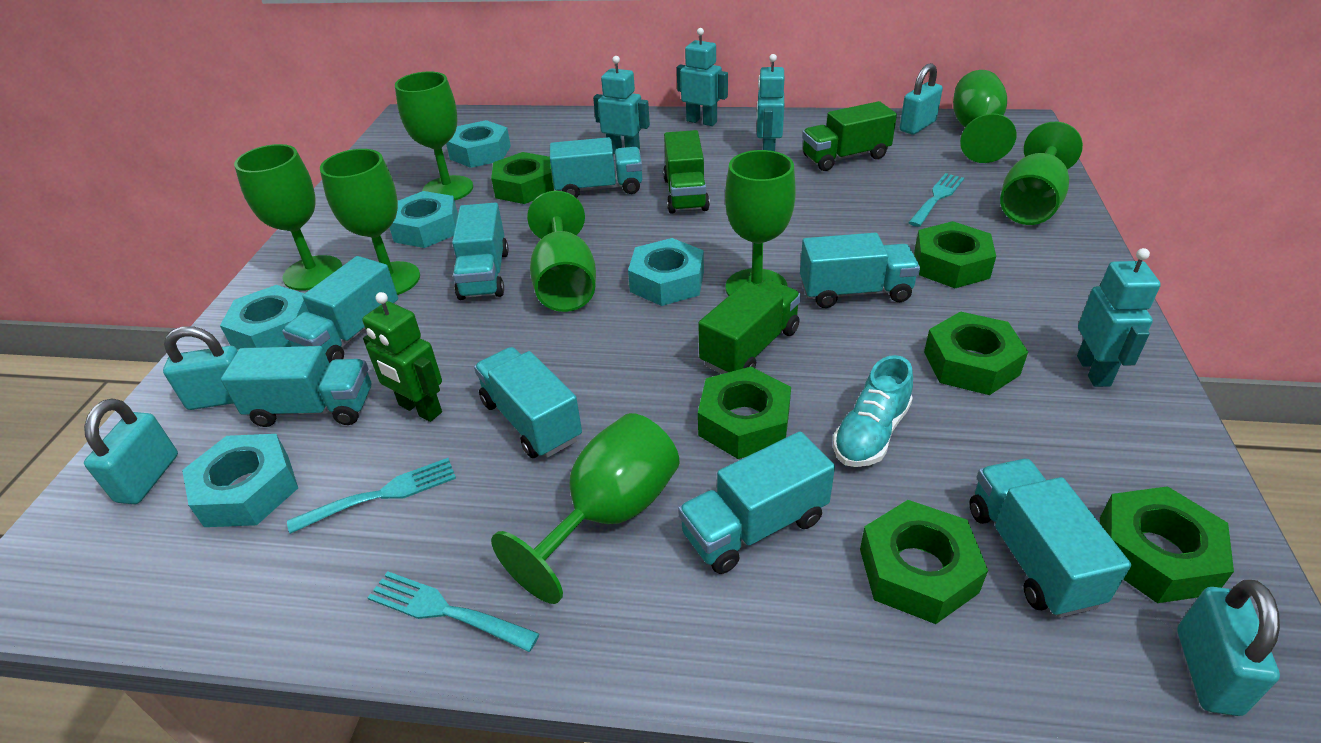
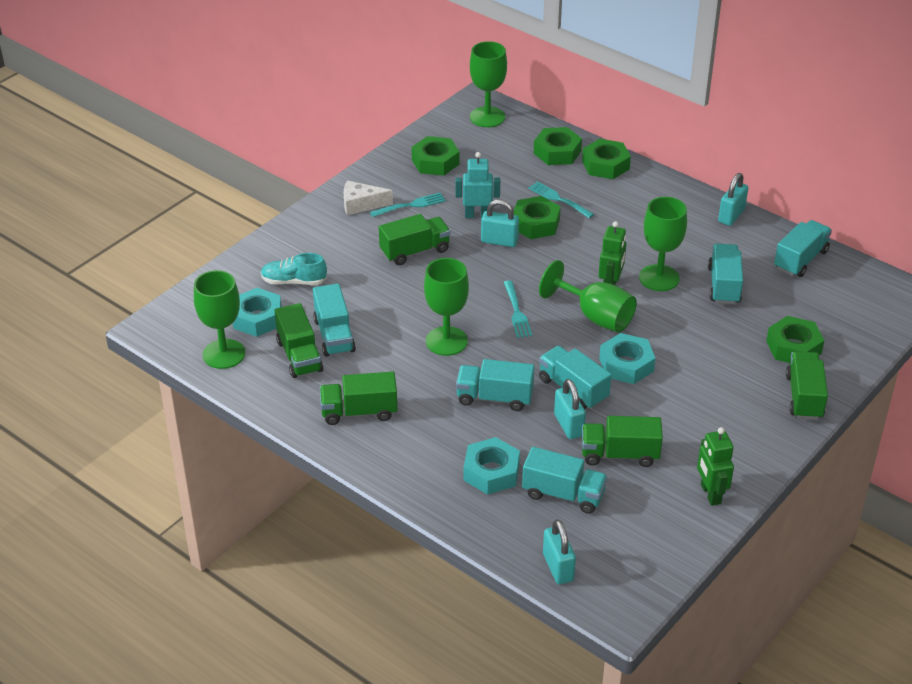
green goblet: [234,144,342,290] [320,149,420,295] [395,71,473,201] [491,413,679,604] [527,191,596,312] [725,150,796,296] [953,70,1016,163] [1000,122,1083,225] = 8 -> [194,270,245,369] [424,258,469,356] [470,41,507,127] [539,260,637,332] [639,197,687,291] = 5
green nut: [491,152,554,204] [698,367,791,459] [860,500,988,624] [914,221,996,288] [924,311,1028,395] [1100,486,1234,603] = 6 -> [411,136,460,176] [514,196,561,239] [534,127,582,165] [582,139,631,179] [766,316,825,363] = 5
green robot: [362,292,442,422] = 1 -> [599,221,626,285] [697,427,734,506] = 2
green truck: [663,130,710,214] [698,279,801,374] [802,101,897,171] = 3 -> [275,303,323,378] [320,372,398,425] [379,214,450,265] [582,416,663,467] [786,351,828,420] = 5
turquoise nut: [182,434,298,527] [220,285,309,350] [389,191,458,248] [446,120,511,168] [628,238,704,306] = 5 -> [233,288,281,337] [463,437,520,495] [599,333,655,384] = 3
turquoise robot: [593,56,650,154] [677,28,728,126] [756,54,784,151] [1077,248,1161,387] = 4 -> [455,152,500,218] = 1
turquoise truck: [221,346,371,427] [282,256,398,363] [452,203,509,300] [474,347,582,458] [550,137,642,198] [678,431,835,574] [800,233,920,308] [969,459,1131,618] = 8 -> [313,284,356,357] [456,359,534,411] [522,447,607,514] [539,346,611,409] [708,244,743,304] [774,220,832,277] = 6
white cheese: none = 0 -> [344,181,393,215] = 1

